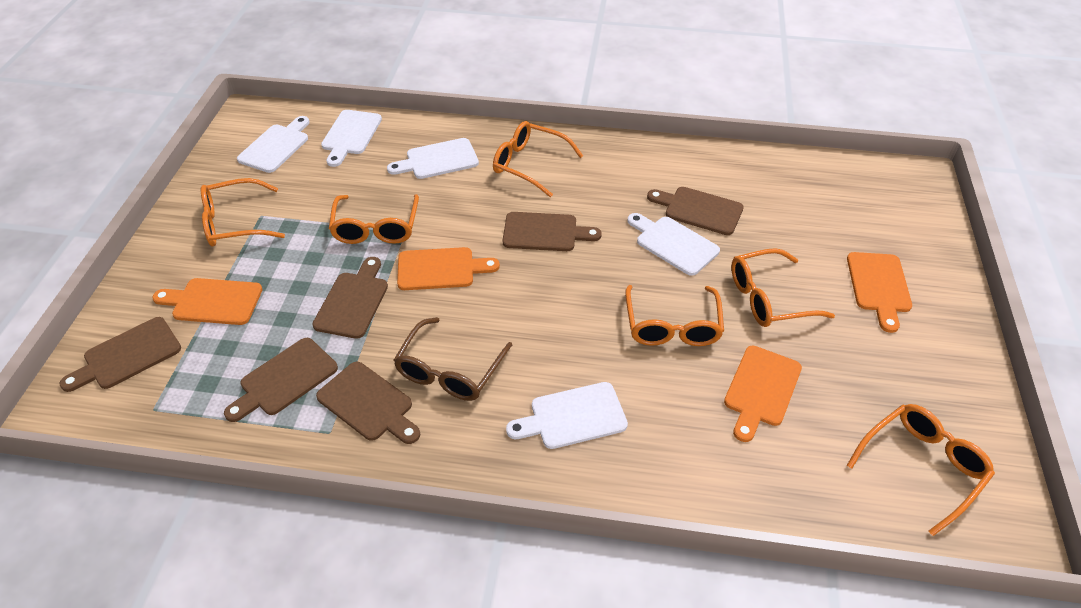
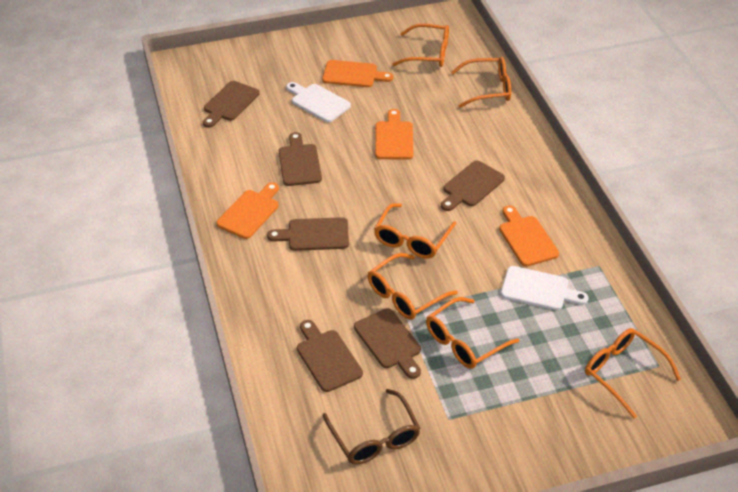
white cutting board: [237,116,310,173] [321,110,382,167] [387,138,479,179] [506,382,628,449] [627,213,720,276] = 5 -> [286,82,351,122] [501,266,589,310] = 2

